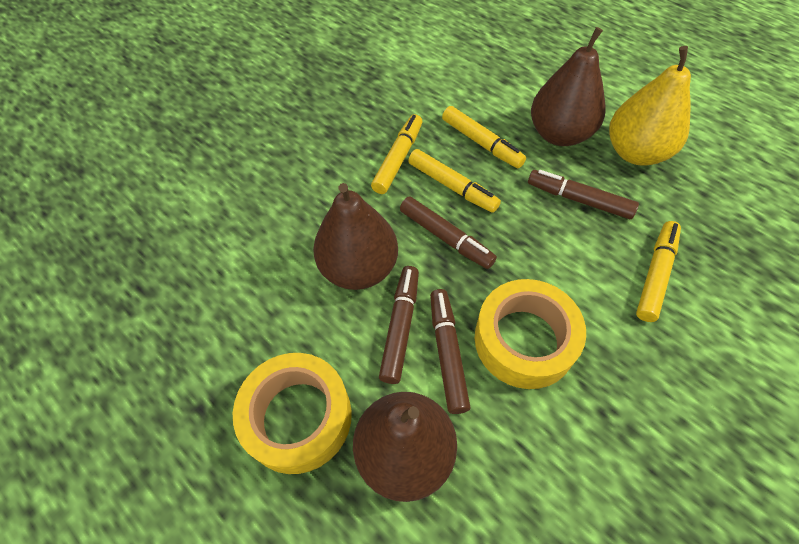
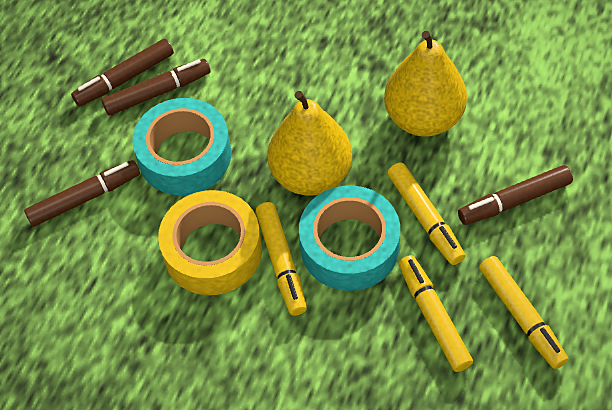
brown pear: [313,183,398,290] [353,392,457,502] [531,27,606,146] = 3 -> none = 0
turquoise tape: none = 0 -> [132,98,231,195] [299,186,400,291] = 2
yellow pear: [609,46,691,166] = 1 -> [268,91,352,196] [384,31,467,137] = 2
yellow tape: [233,353,352,474] [475,279,586,389] = 2 -> [158,190,262,295] = 1

